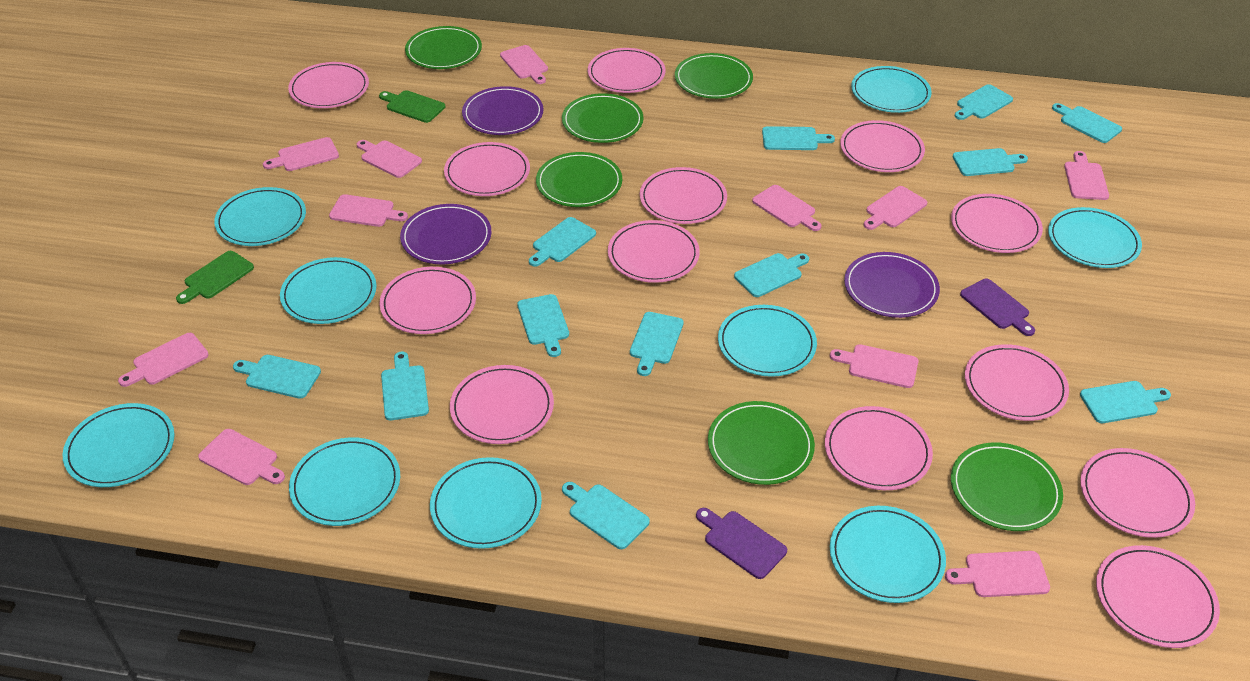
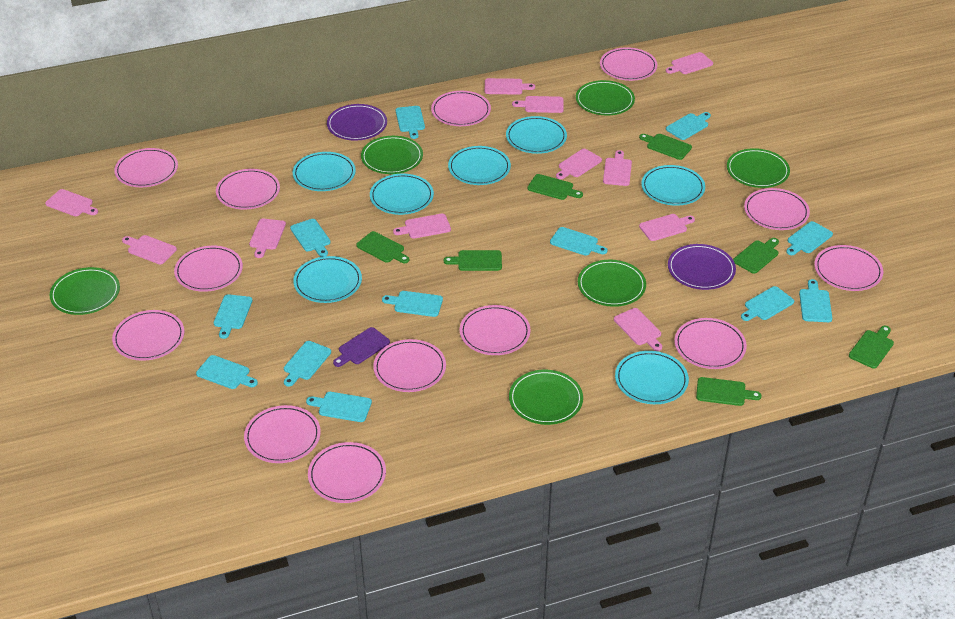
green cutting board: [176,251,254,304] [379,90,445,123] = 2 -> [356,231,409,263] [444,250,502,271] [527,174,583,200] [639,134,692,160] [696,377,762,406] [733,238,779,274] [849,326,894,368] = 7
purple cutting board: [696,508,787,579] [960,279,1035,336] = 2 -> [333,327,390,367] = 1
purple plate: [400,204,492,264] [462,86,543,135] [844,252,940,318] = 3 -> [327,104,387,141] [668,244,736,290] = 2
turquoise plate: [63,403,175,487] [214,187,306,246] [280,257,377,324] [289,437,400,526] [430,457,542,549] [718,305,817,377] [830,506,946,603] [851,66,932,113] [1048,207,1142,268] = 9 -> [293,152,356,191] [293,256,362,303] [370,174,434,215] [448,146,511,185] [506,116,567,154] [615,351,689,404] [641,165,705,206] = 7

